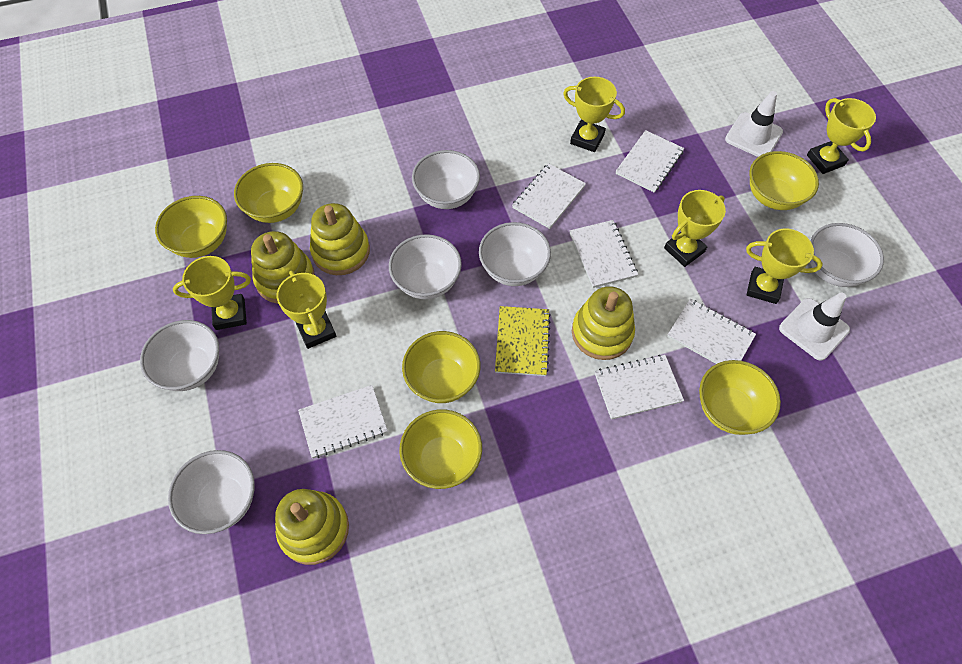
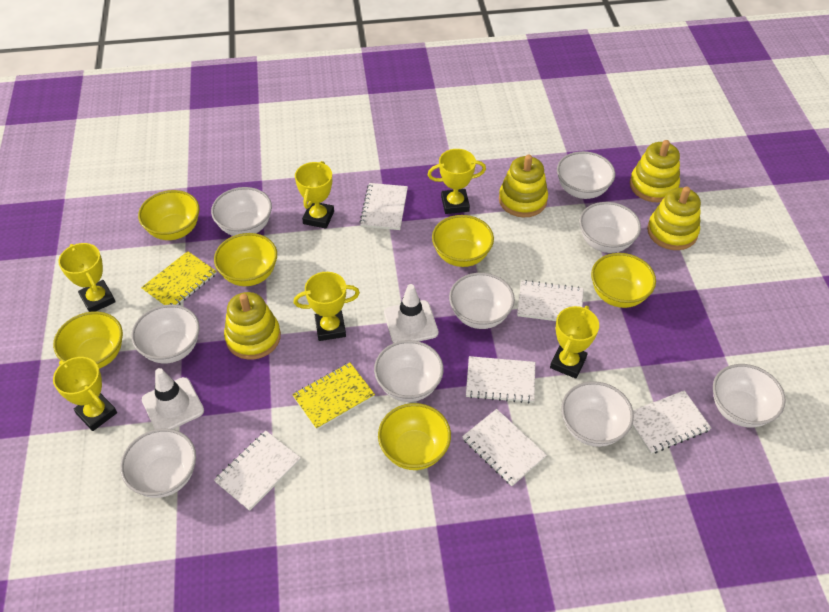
white bowl: [140,320,219,391] [168,450,255,534] [389,234,462,299] [412,150,480,209] [479,222,551,286] [810,223,884,287] = 6 -> [120,428,196,498] [131,305,200,363] [211,187,272,236] [374,340,444,402] [449,273,515,329] [557,151,615,199] [561,381,634,447] [579,202,641,253] [713,364,786,427] = 9
yellow notebook: [495,306,551,376] = 1 -> [141,251,217,305] [292,363,375,430] = 2

